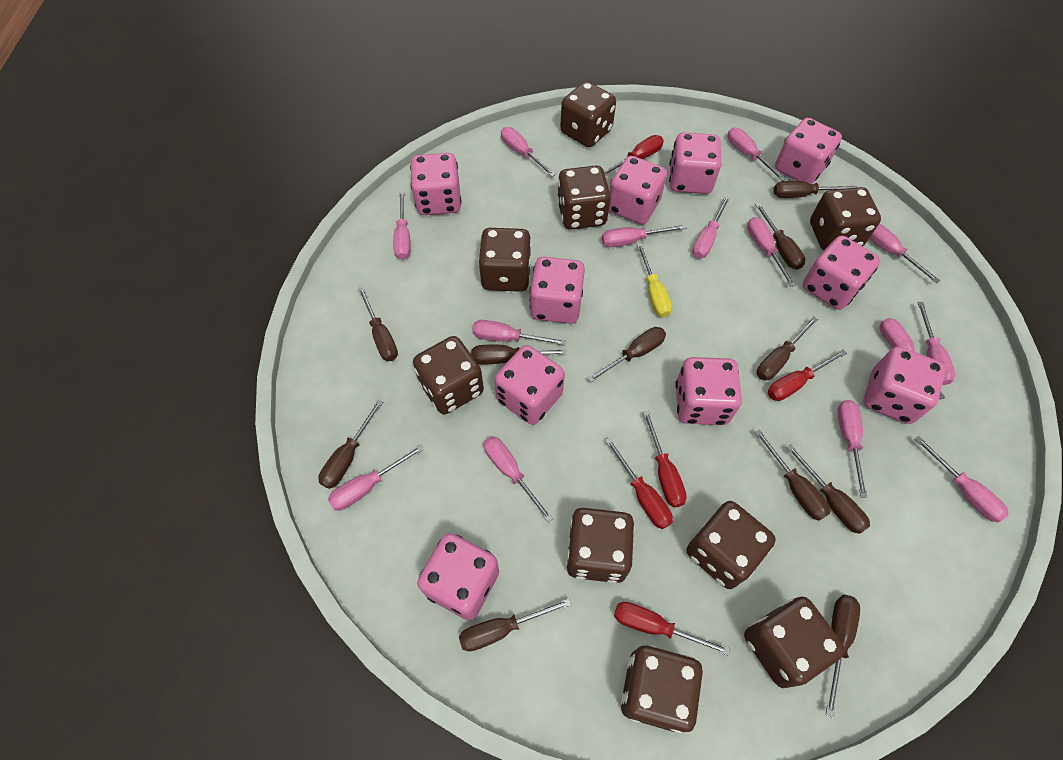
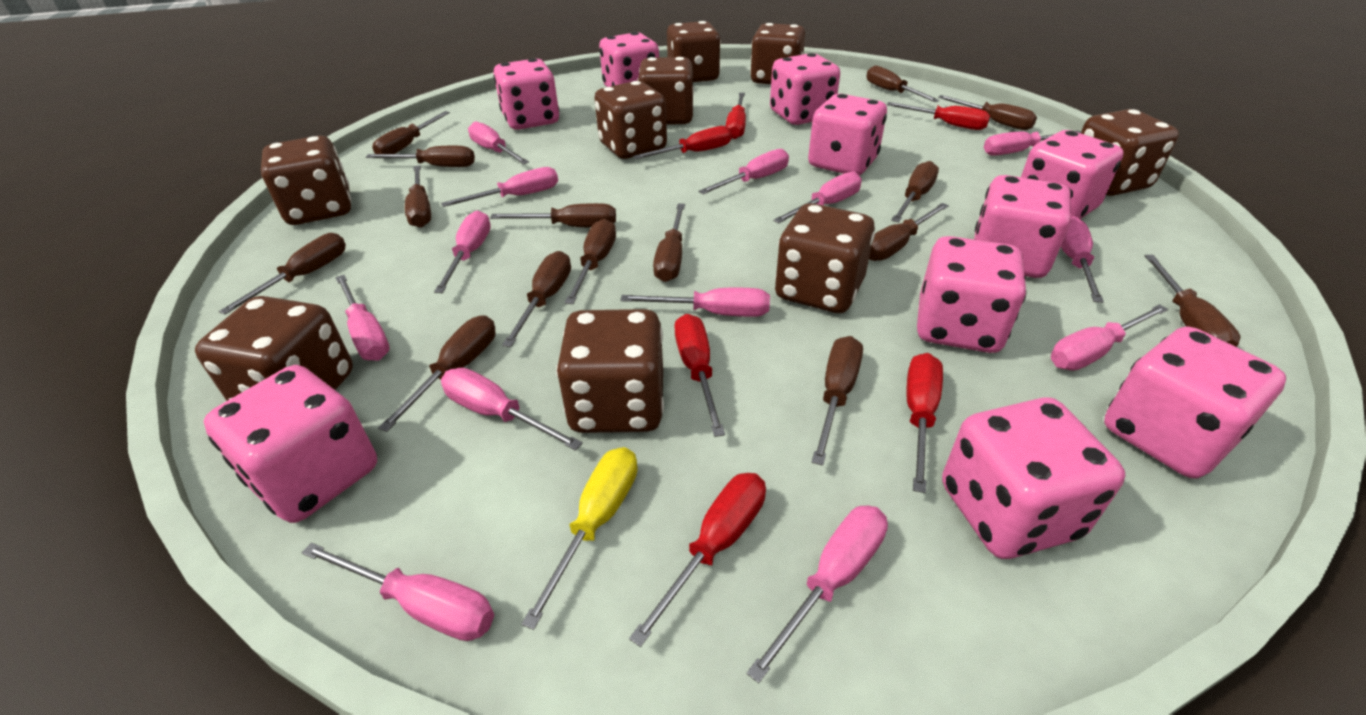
brown screwdriver: [318,399,383,489] [358,287,398,361] [459,598,571,651] [471,345,567,365] [587,327,666,382] [755,203,805,270] [755,429,830,521] [757,316,818,380] [774,181,857,198] [786,444,870,534] [826,595,860,718] = 11 -> [219,233,346,315] [366,146,475,167] [372,111,450,154] [378,316,496,432] [405,165,431,228] [490,203,616,228] [502,251,571,347] [565,219,616,304] [653,203,685,282] [812,336,863,466] [867,66,940,102] [869,203,949,261] [891,161,939,223] [938,95,1037,130] [1144,255,1240,347] = 15
pink screwdriver: [328,445,424,510] [393,191,411,260] [472,320,566,345] [484,436,553,522] [501,127,556,177] [602,224,686,247] [692,196,731,258] [727,128,786,181] [747,217,796,287] [837,400,868,498] [869,224,940,283] [879,318,945,400] [914,436,1009,523] [917,302,956,385] = 14 -> [302,543,494,641] [336,275,390,361] [434,211,491,293] [441,167,558,207] [441,368,583,451] [468,121,529,164] [620,288,770,317] [698,149,789,194] [747,505,888,683] [773,172,862,223] [984,131,1081,156] [1051,304,1168,370] [1061,216,1104,303] = 13
red screwdriver: [604,135,664,175] [605,438,673,529] [614,602,730,656] [643,411,687,507] [768,350,847,401] = 5 -> [629,473,766,647] [633,126,732,159] [674,314,725,437] [726,93,746,139] [887,102,990,130] [907,353,943,493] = 6

